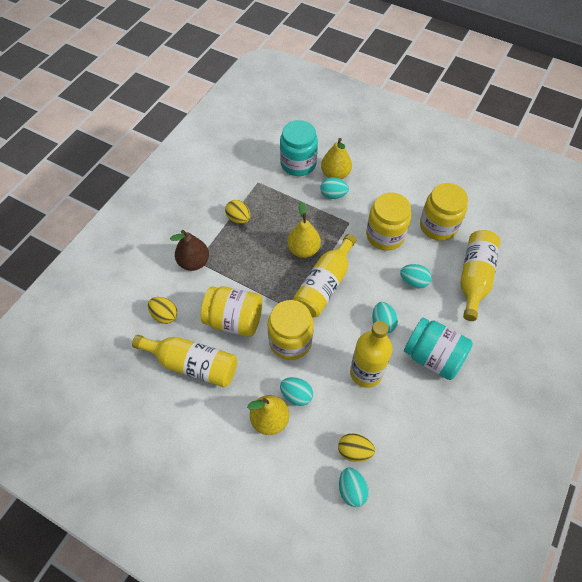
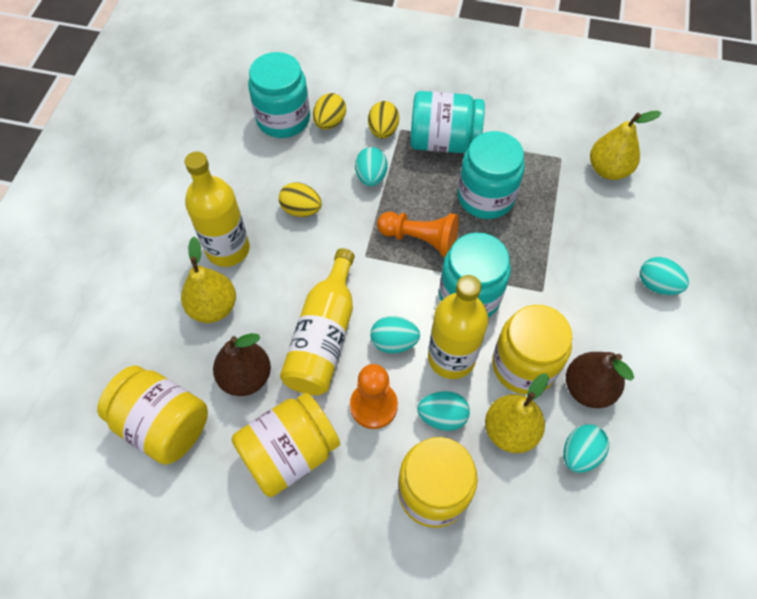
brown pear: [170,230,209,271] = 1 -> [213,333,271,396] [566,352,634,408] = 2
orange pawn: none = 0 -> [350,364,398,429] [377,212,459,257] = 2
turquoise jar: [280,120,318,176] [404,318,473,380] = 2 -> [248,52,310,138] [410,91,485,153] [439,232,511,317] [458,131,525,219] = 4
yellow bottle: [132,335,237,387] [292,234,356,318] [350,321,392,388] [460,230,500,321] = 4 -> [185,151,250,267] [280,248,355,395] [428,275,488,379] = 3

